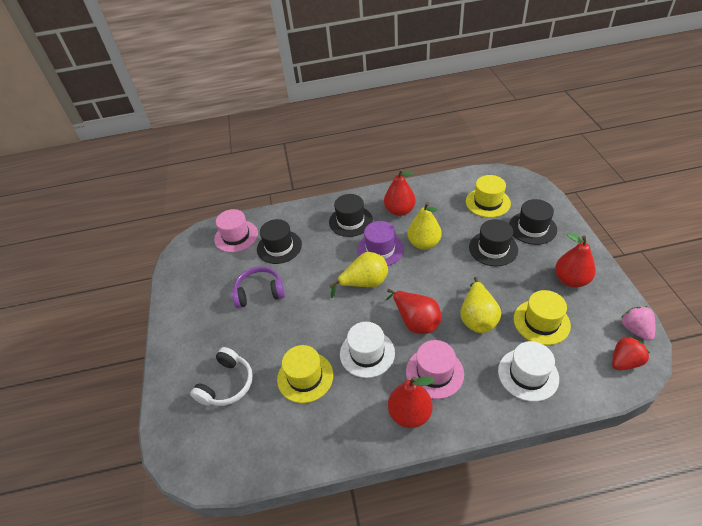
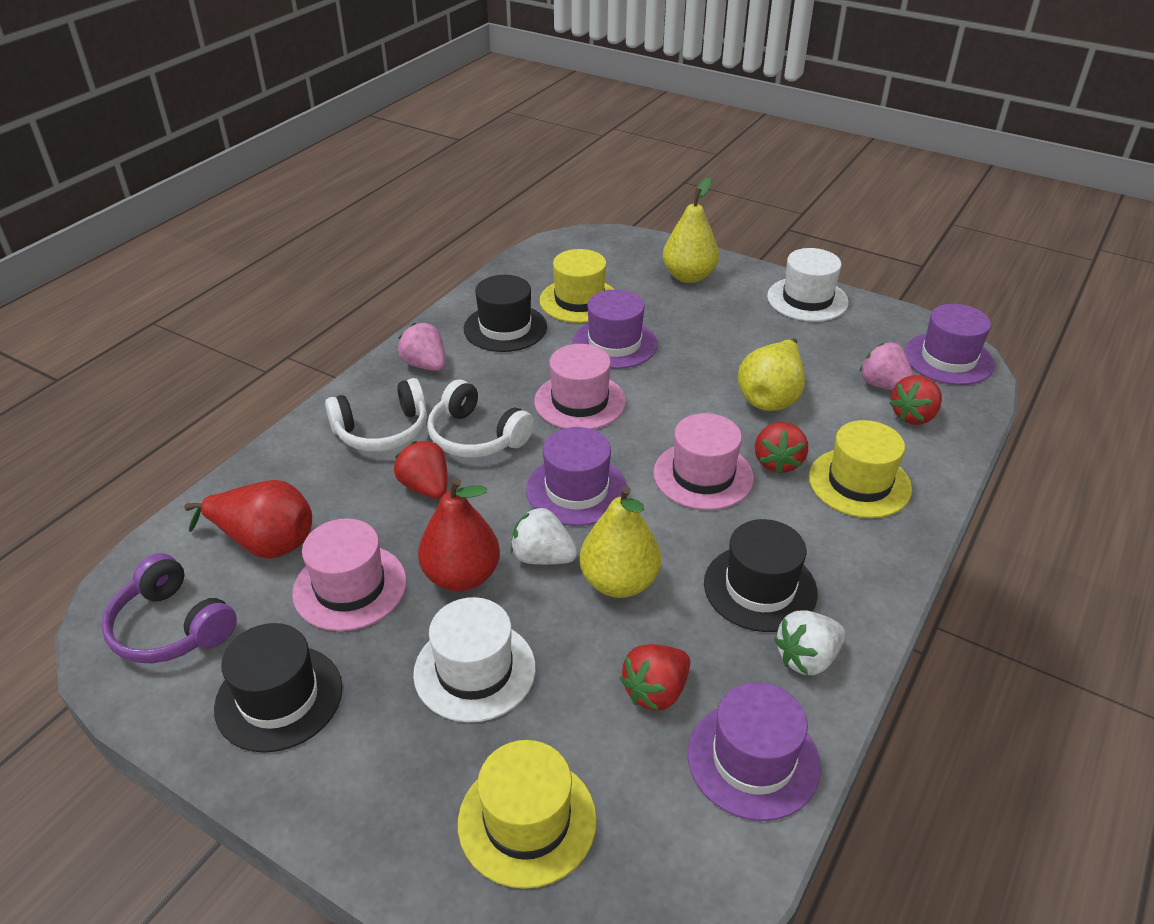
black hat: [257,219,302,264] [329,194,373,237] [469,219,518,266] [509,199,557,245] = 4 -> [214,623,342,753] [464,275,547,352] [704,519,818,632] = 3
pink hat: [214,209,258,252] [406,340,464,399] = 2 -> [292,518,407,631] [534,344,626,429] [653,413,754,510] = 3
pink strawberry: [621,306,655,341] = 1 -> [398,323,446,371] [860,342,913,391] = 2
purple hat: [357,221,404,266] = 1 -> [526,427,627,526] [572,289,657,369] [688,682,821,821] [904,304,995,385] = 4
red pear: [384,169,416,216] [386,289,441,334] [388,376,435,428] [555,233,596,287] = 4 -> [184,480,312,559] [418,478,500,592] = 2
red strawberry: [612,336,650,370] = 1 -> [394,441,448,499] [620,644,690,711] [755,422,808,474] [890,375,942,425] = 4
white headphones: [190,347,253,406] = 1 -> [325,378,427,452] [427,380,534,458] = 2
white strawberry: none = 0 -> [510,507,578,565] [774,610,845,675] = 2

